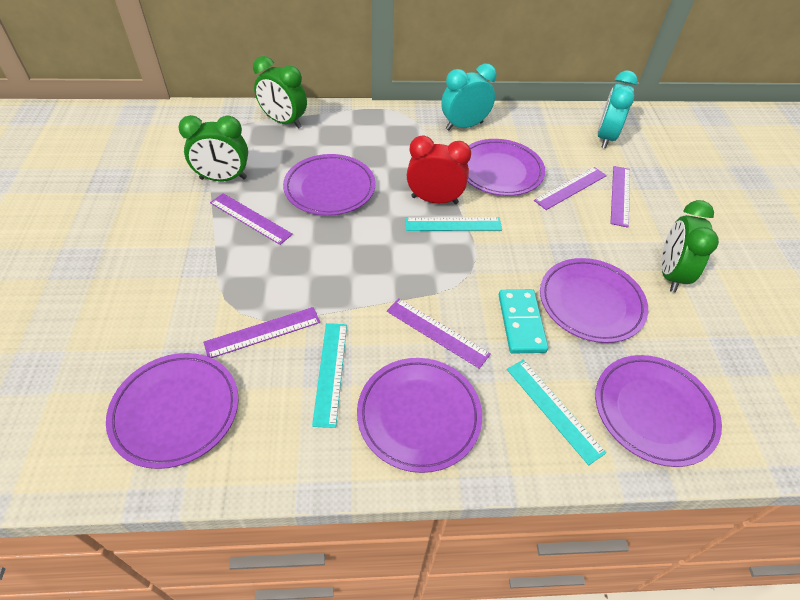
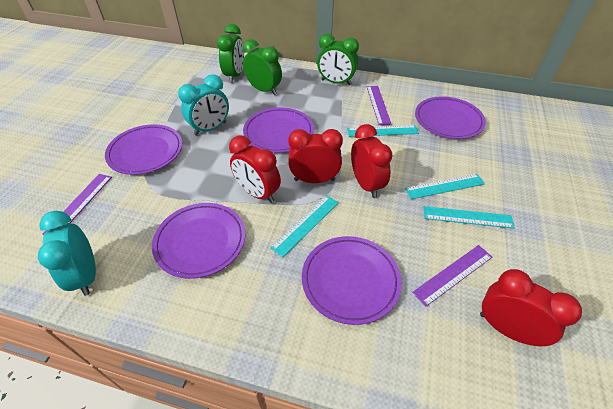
purple plate: [106,353,239,469] [283,154,375,216] [357,358,482,473] [467,139,545,196] [540,258,648,343] [595,355,722,467] = 6 -> [105,124,182,175] [152,203,245,279] [243,107,314,153] [302,236,401,325] [415,96,486,139] = 5
purple ruler: [203,307,320,358] [210,193,293,245] [387,298,491,369] [534,167,607,210] [610,166,630,228] = 5 -> [42,174,112,235] [367,86,392,125] [412,245,492,307] = 3
red clock: [407,135,471,204] = 1 -> [229,135,281,203] [288,129,343,183] [351,124,393,198] [480,269,582,346] = 4
turquoise domino: [499,289,548,354] = 1 -> none = 0
turquoise ruler: [312,323,347,428] [405,217,502,231] [507,359,606,465] = 3 -> [270,195,339,257] [347,125,419,137] [405,174,485,199] [424,206,515,229] = 4

